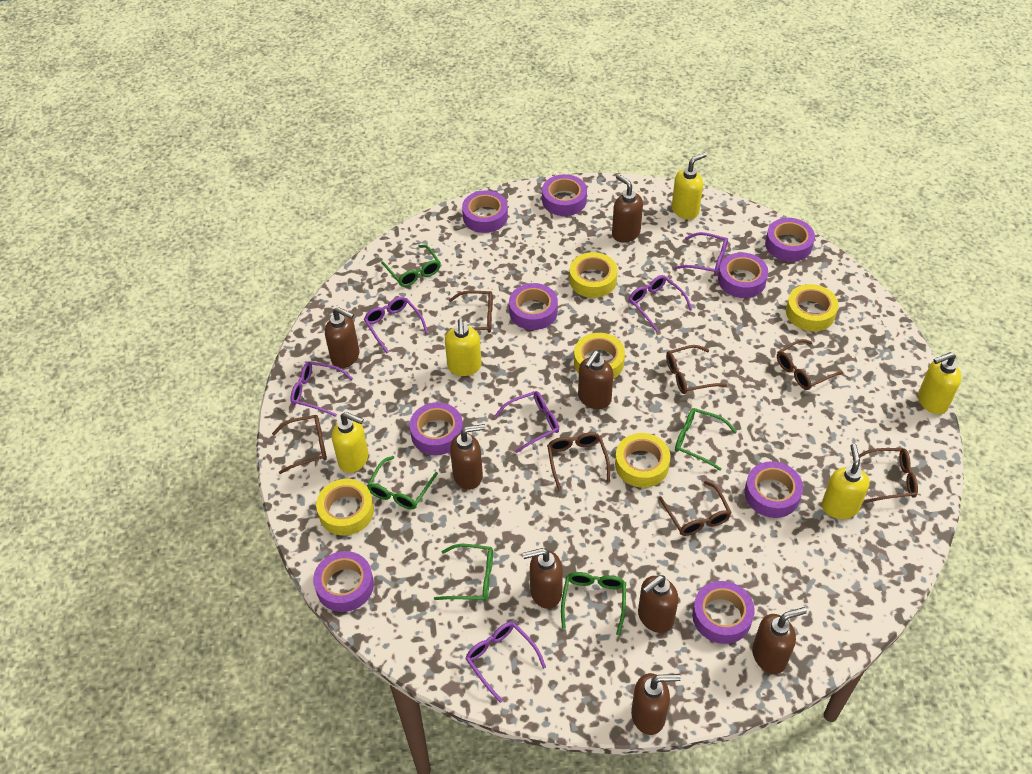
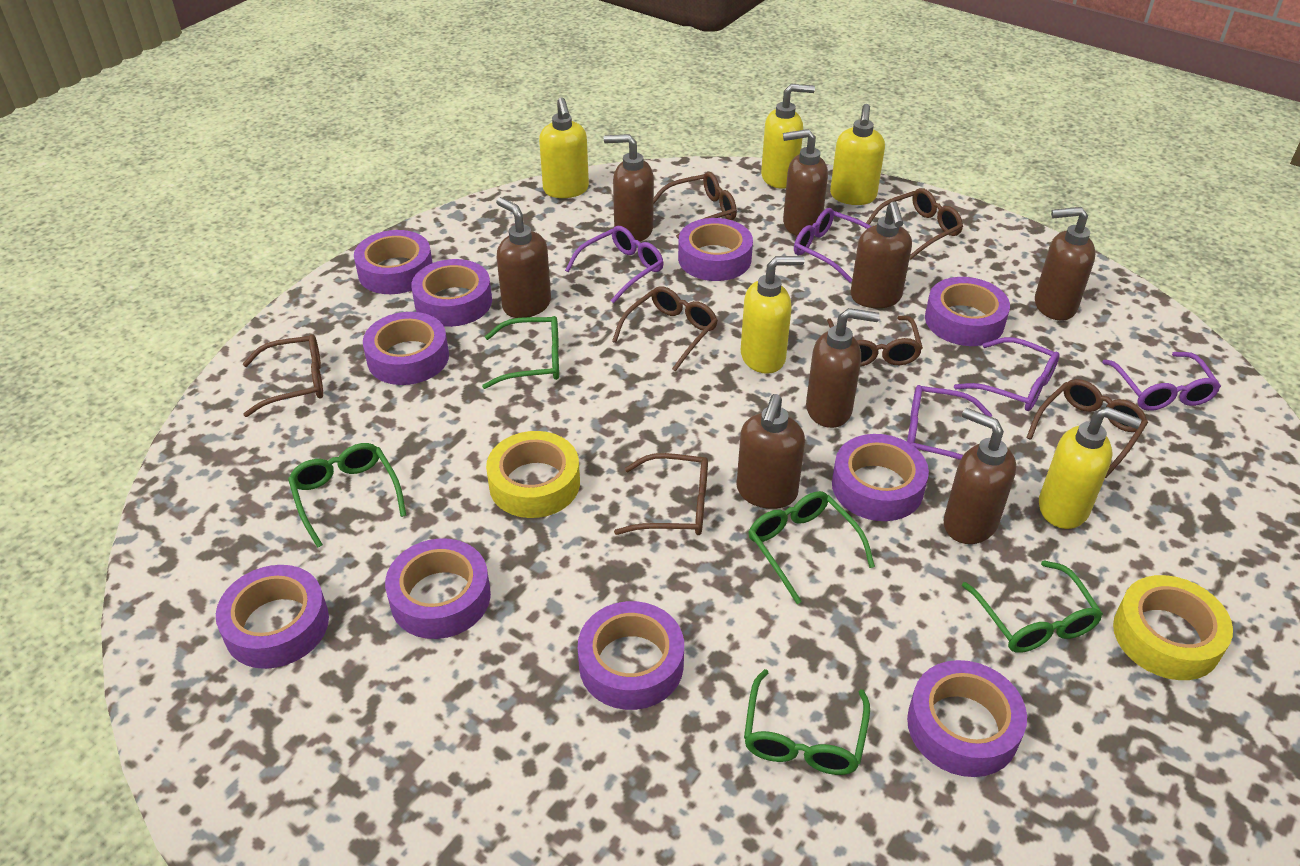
purple glasses: [290,361,353,417] [364,297,428,353] [465,622,546,703] [494,391,559,453] [629,275,692,332] [674,232,728,275] = 6 -> [565,226,663,303] [794,208,871,283] [907,385,992,460] [954,337,1060,411] [1102,352,1221,411] = 5
purple tape: [313,551,374,612] [410,402,463,455] [462,190,508,233] [509,283,558,330] [542,174,587,216] [692,581,755,644] [718,252,768,298] [744,461,803,518] [765,218,815,262] = 9 -> [216,565,329,669] [354,230,433,294] [363,312,449,385] [385,538,491,639] [411,259,492,327] [578,601,684,710] [678,218,753,281] [832,434,929,521] [907,660,1027,777] [925,277,1010,346] = 10
yellow tape: [316,479,374,536] [569,252,618,298] [574,333,625,379] [615,433,670,488] [786,284,838,332] = 5 -> [486,431,580,518] [1113,575,1233,680] = 2

